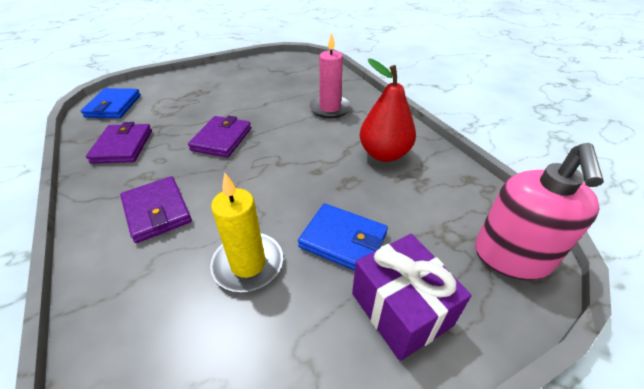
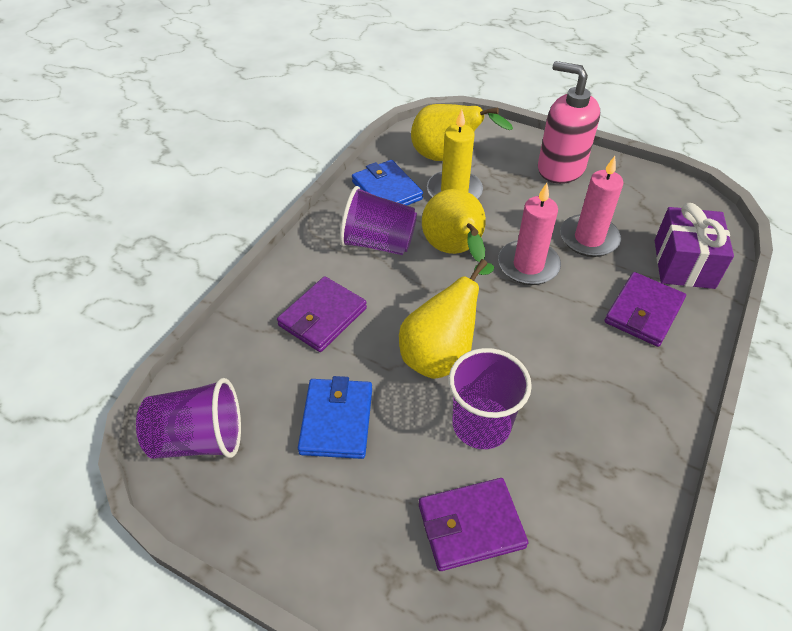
pink candle: [309,32,352,118] = 1 -> [498,183,561,285] [560,156,623,257] = 2
purple cup: none = 0 -> [136,378,241,459] [340,186,417,255] [449,348,532,449] = 3
red pear: [360,58,416,162] = 1 -> none = 0
yellow pear: none = 0 -> [399,259,494,379] [411,104,513,161] [422,189,486,262] = 3

